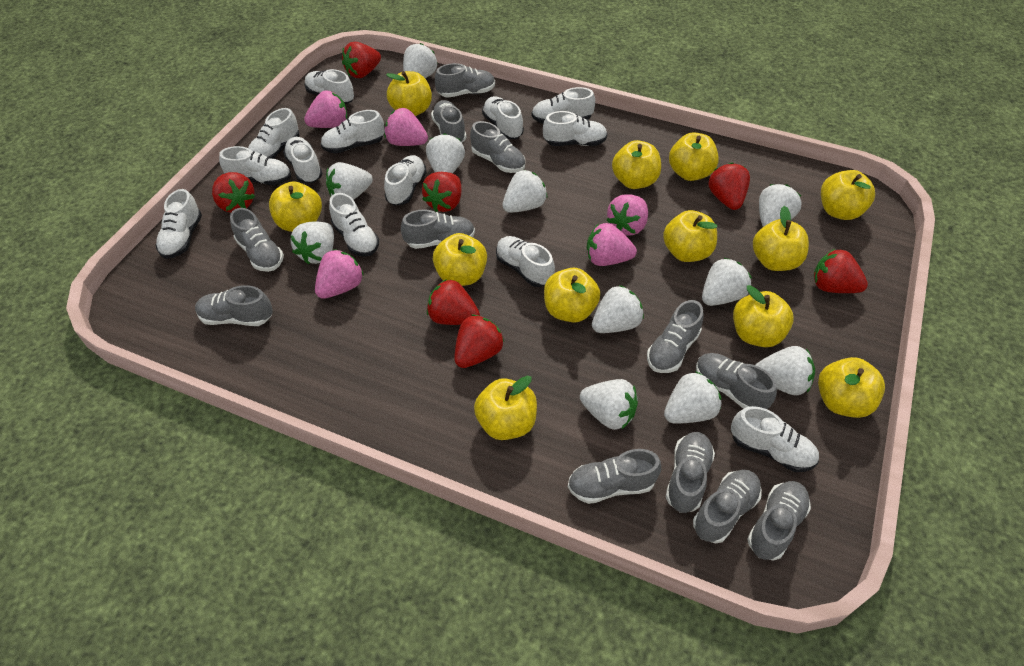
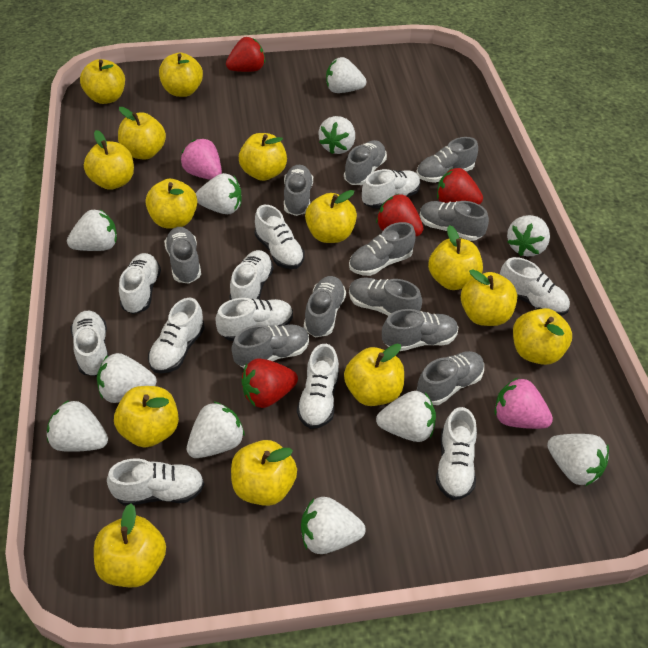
grey shoe: [195,285,273,326] [230,208,284,272] [401,209,475,249] [431,100,466,143] [435,63,495,98] [470,121,525,173] [568,449,661,504] [647,300,704,373] [666,432,715,513] [693,470,762,543] [696,353,777,409] [747,481,811,561] = 12 -> [164,227,201,284] [231,324,309,368] [284,165,313,216] [304,276,346,337] [344,140,387,185] [349,222,416,276] [349,278,422,316] [382,309,458,351] [416,137,478,183] [417,351,484,405] [420,201,489,241] = 11
pink strawberry: [304,90,347,128] [315,249,364,299] [384,108,428,146] [587,223,637,266] [607,194,648,236] = 5 -> [181,139,222,180] [495,378,553,429] = 2
red strawberry: [212,172,255,213] [342,42,381,78] [422,172,462,212] [427,279,480,325] [454,315,504,368] [708,162,750,210] [814,249,868,293] = 7 -> [226,37,265,72] [241,358,298,408] [376,194,423,236] [437,168,483,205] = 4
white shoe: [155,189,202,259] [219,146,291,185] [248,108,300,159] [283,137,323,183] [304,69,354,104] [321,110,384,154] [329,193,379,257] [384,155,427,206] [482,96,524,139] [496,236,555,287] [531,87,595,124] [543,111,607,146] [731,406,819,472] = 13 -> [71,311,109,376] [107,459,204,506] [119,253,161,314] [148,297,205,374] [215,298,293,341] [229,250,274,300] [255,205,305,269] [297,344,339,429] [362,169,421,209] [436,407,477,500] [500,257,570,316] = 11
yellow apple: [269,181,322,232] [386,71,432,116] [433,233,487,286] [474,376,537,440] [544,268,600,323] [612,140,661,189] [663,210,717,262] [669,132,719,181] [733,285,794,347] [753,206,809,271] [818,357,885,418] [821,170,875,220] = 12 -> [80,59,125,104] [84,130,134,190] [94,503,166,587] [114,386,179,448] [118,107,166,160] [146,179,197,229] [159,53,203,97] [231,440,297,506] [239,133,287,181] [305,190,357,243] [344,344,404,406] [428,225,483,290] [461,269,517,326] [513,308,572,365] = 14

